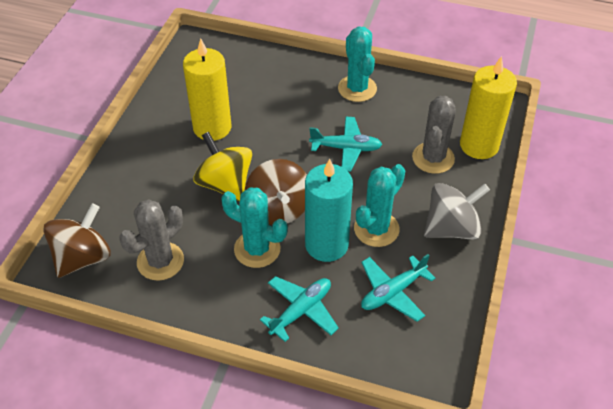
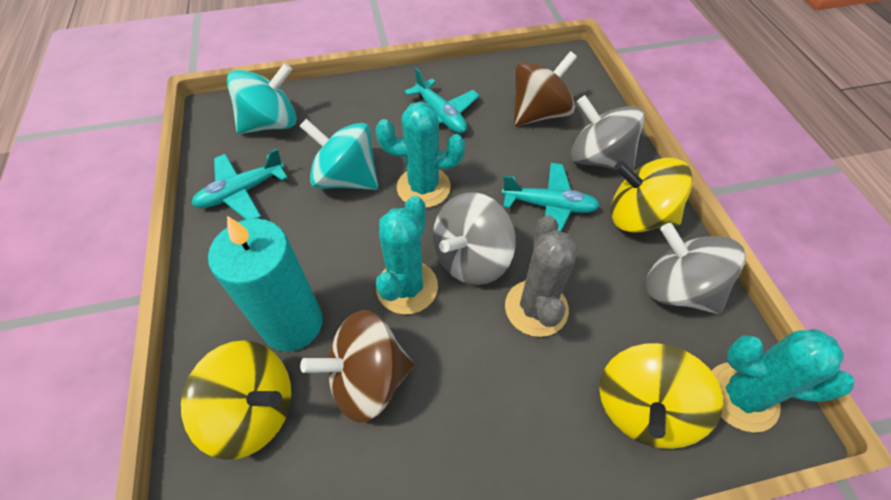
grey cactus: [119,199,184,281] [412,96,456,174] = 2 -> [505,215,578,337] = 1
grey spinning top: [424,183,490,240] = 1 -> [433,192,516,285] [571,95,645,171] [646,223,745,314] = 3
turquoise spinning top: none = 0 -> [227,63,297,134] [300,119,378,190] = 2
yellow candle: [183,38,232,141] [460,56,517,159] = 2 -> none = 0
yellow spinning top: [193,132,252,201] = 1 -> [181,340,291,460] [599,343,723,449] [611,158,693,233] = 3

